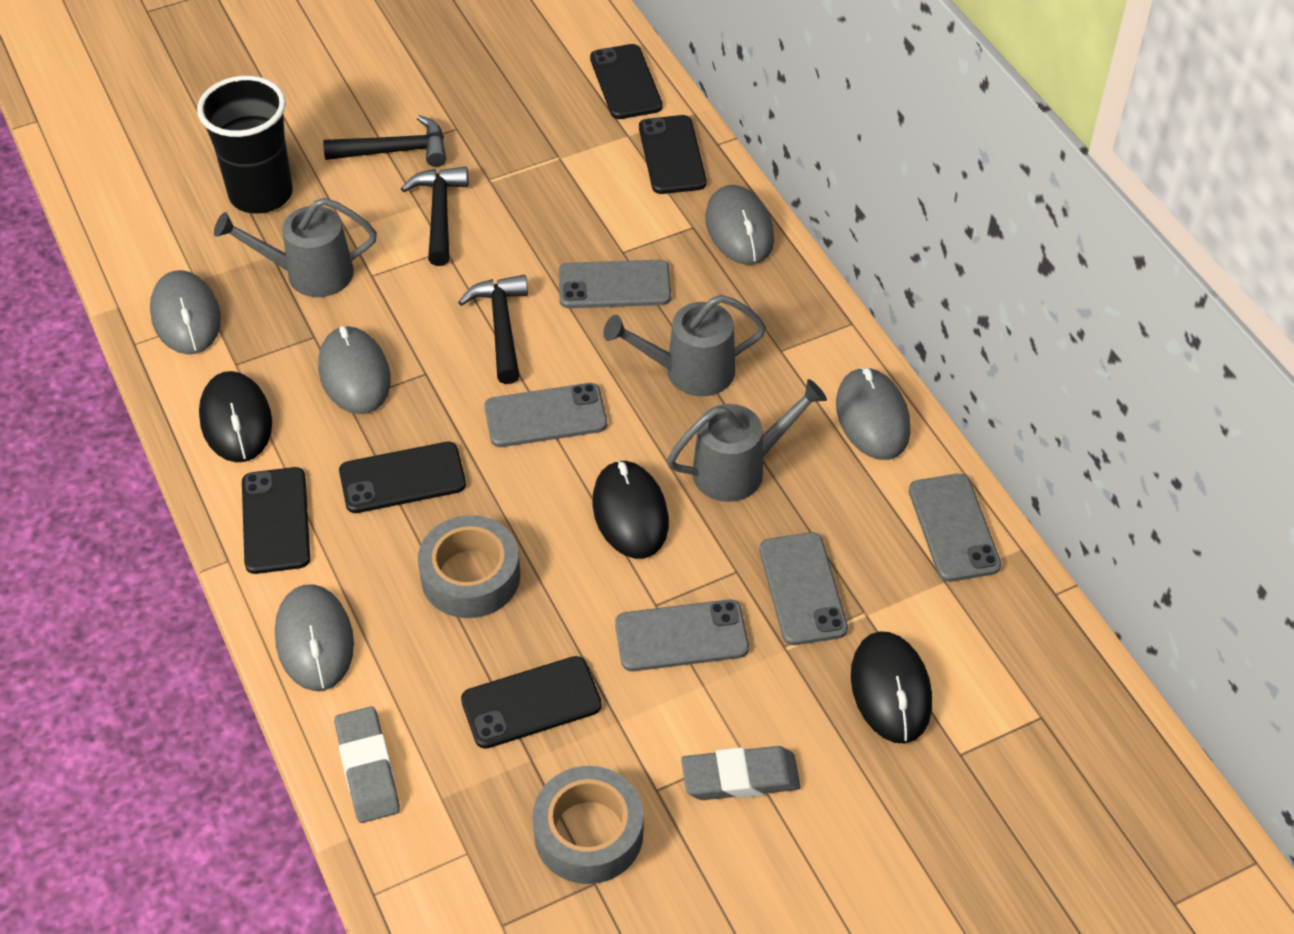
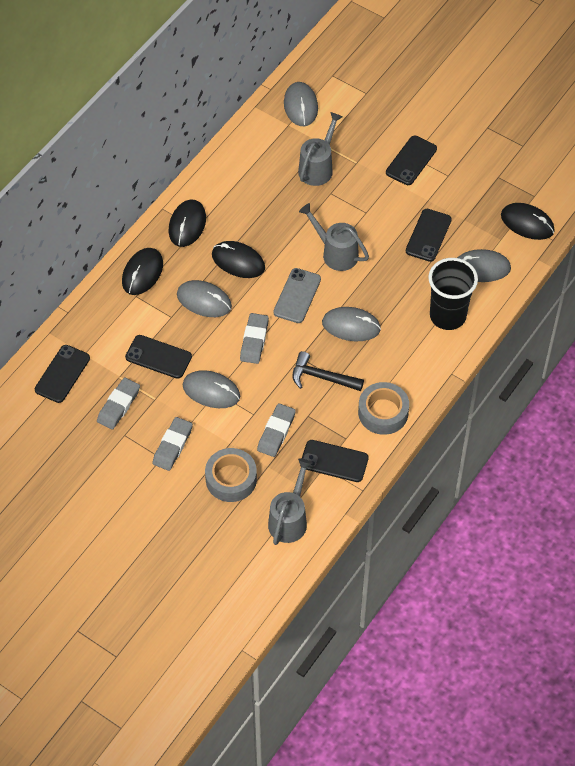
black hammer: [323,115,446,167] [401,167,468,266] [458,275,528,384] = 3 -> [292,351,364,391] = 1
black mouse: [199,371,272,462] [592,460,669,559] [851,631,932,744] = 3 -> [122,248,163,295] [169,200,206,247] [212,241,265,278] [501,203,555,240] = 4
grey eraser: [334,707,400,823] [681,746,800,800] = 2 -> [97,377,140,430] [152,417,193,471] [240,313,269,364] [257,403,296,457] = 4
grey phone: [485,383,607,447] [559,260,671,308] [615,599,749,671] [759,532,848,645] [909,474,1001,582] = 5 -> [273,268,321,323] = 1

